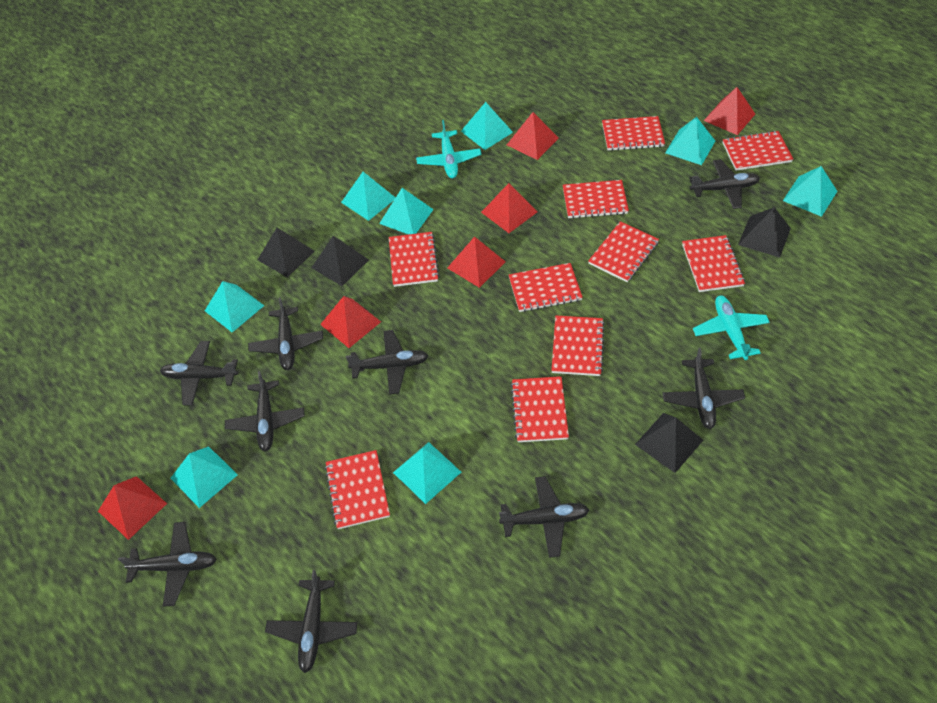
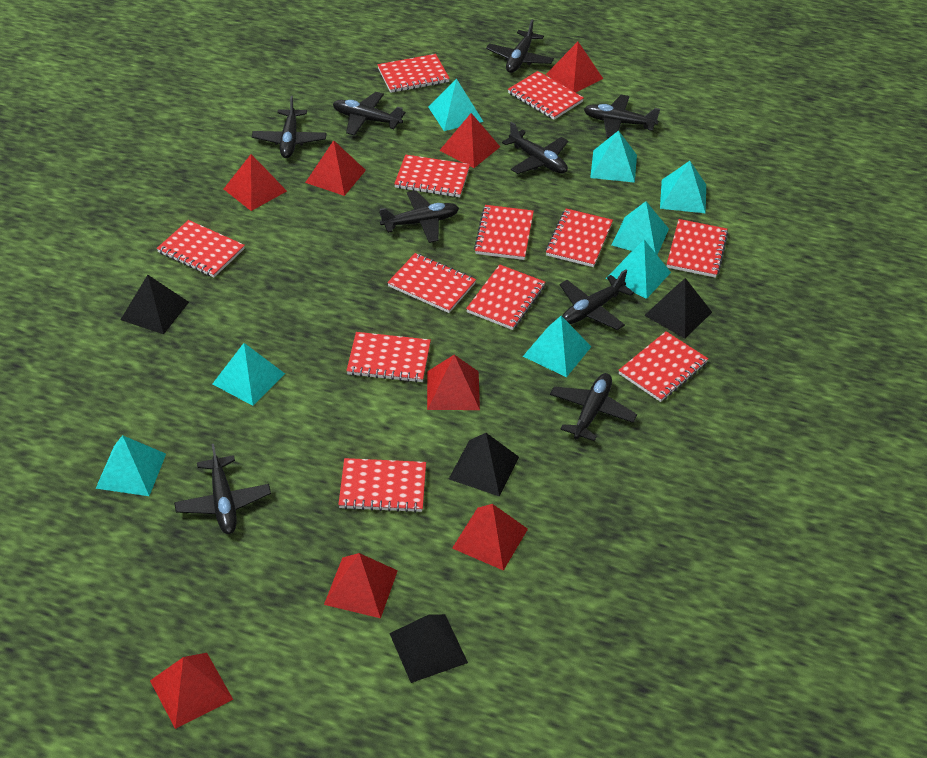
red notebook: [325,450,390,529] [389,232,440,287] [509,263,583,312] [511,376,569,442] [551,315,605,376] [563,180,629,219] [588,221,659,282] [602,116,665,151] [682,235,745,292] [723,131,793,171] = 10 -> [157,220,245,277] [338,458,426,513] [346,332,431,383] [377,54,450,93] [387,253,476,313] [394,154,470,197] [466,265,545,330] [474,205,534,260] [508,71,584,120] [546,208,613,267] [618,331,708,402] [667,219,728,278] = 12
red pyramid: [98,476,167,540] [320,296,381,348] [447,236,506,288] [481,183,537,233] [507,112,559,160] [704,87,755,135] = 6 -> [150,653,233,729] [224,154,287,211] [305,140,366,196] [324,553,398,618] [427,355,480,410] [439,113,500,168] [452,504,528,571] [546,42,603,93] = 8
turquoise plane: [416,120,481,178] [693,295,770,360] = 2 -> none = 0

